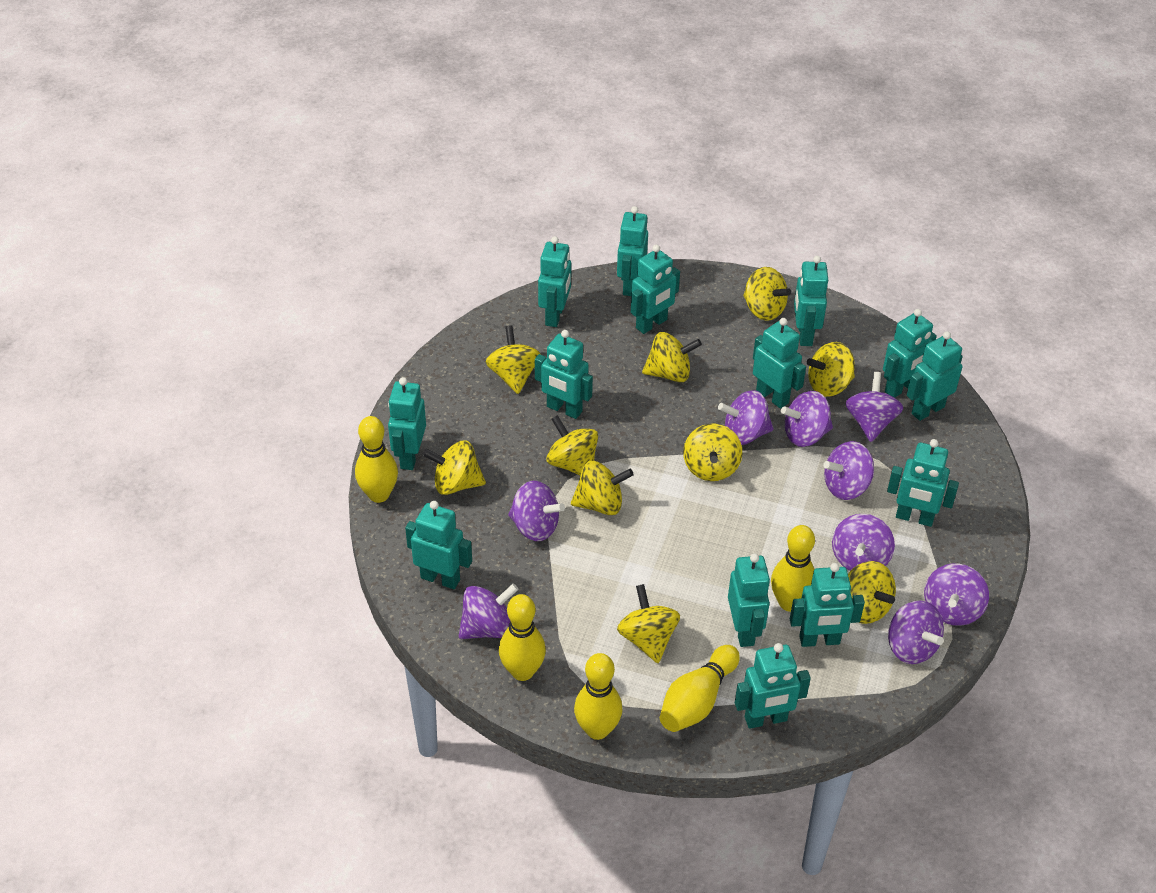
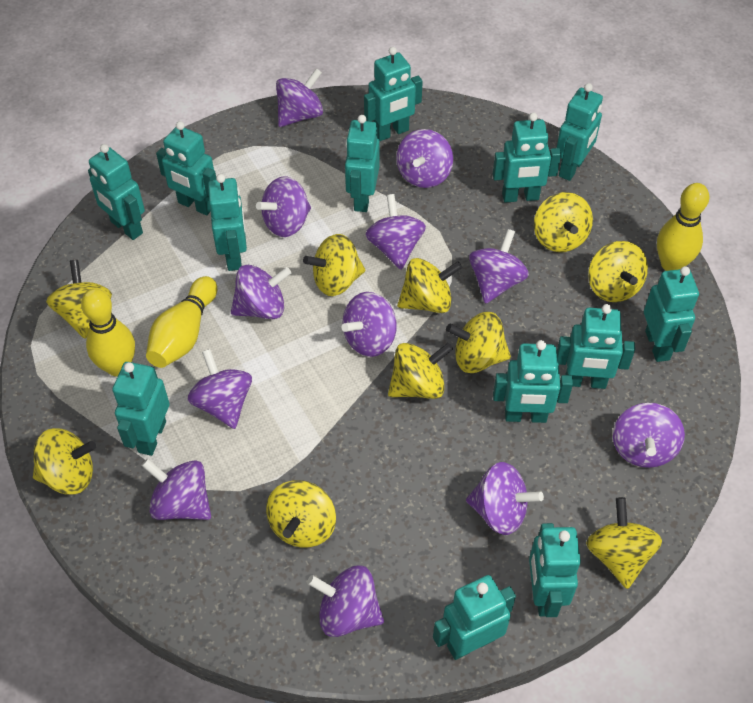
purple spinning top: [459,584,519,639] [508,481,565,541] [718,390,773,445] [781,391,833,447] [823,441,874,500] [832,514,895,571] [845,372,903,442] [888,600,944,664] [924,564,989,626] = 9 -> [141,459,211,520] [187,349,252,429] [231,265,291,319] [256,176,311,237] [276,68,323,127] [307,566,384,637] [342,292,397,357] [365,194,426,270] [396,129,453,188] [466,462,544,535] [469,229,529,304] [613,403,685,468] = 12
turquoise robot: [388,377,426,470] [405,501,472,589] [535,330,593,419] [538,236,571,327] [617,206,648,296] [631,245,680,334] [728,553,770,647] [735,643,811,729] [753,318,806,409] [790,563,865,647] [794,256,828,346] [883,309,937,398] [887,439,959,527] [907,331,962,421] = 14 -> [88,144,145,240] [112,362,170,456] [156,121,216,215] [208,174,247,271] [345,115,380,212] [364,47,423,141] [433,575,516,660] [493,113,561,202] [493,340,573,423] [529,523,581,617] [556,304,635,389] [557,83,603,181] [644,266,699,362] = 13
yellow bowling pin: [355,416,398,503] [499,594,546,681] [574,653,623,740] [660,645,740,732] [771,525,815,612] = 5 -> [81,289,135,377] [146,276,217,368] [657,183,709,271] = 3

